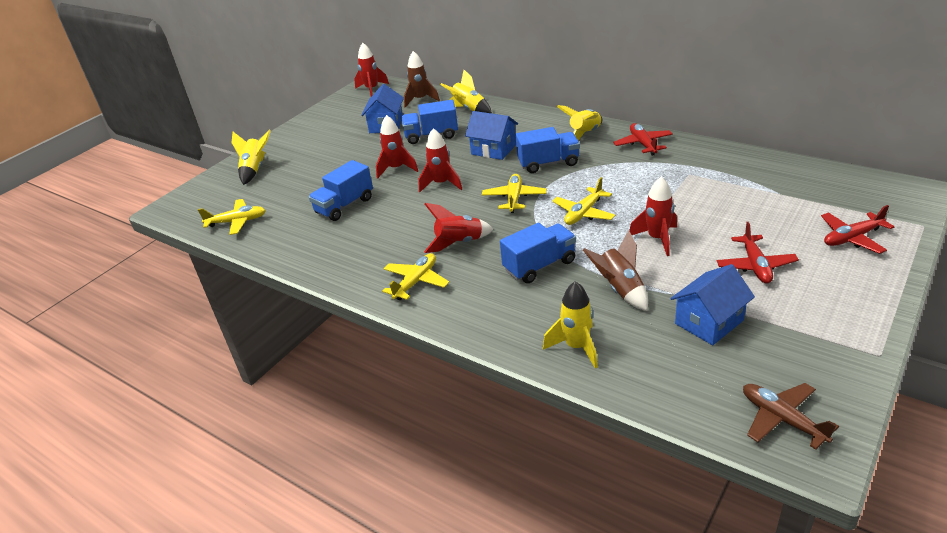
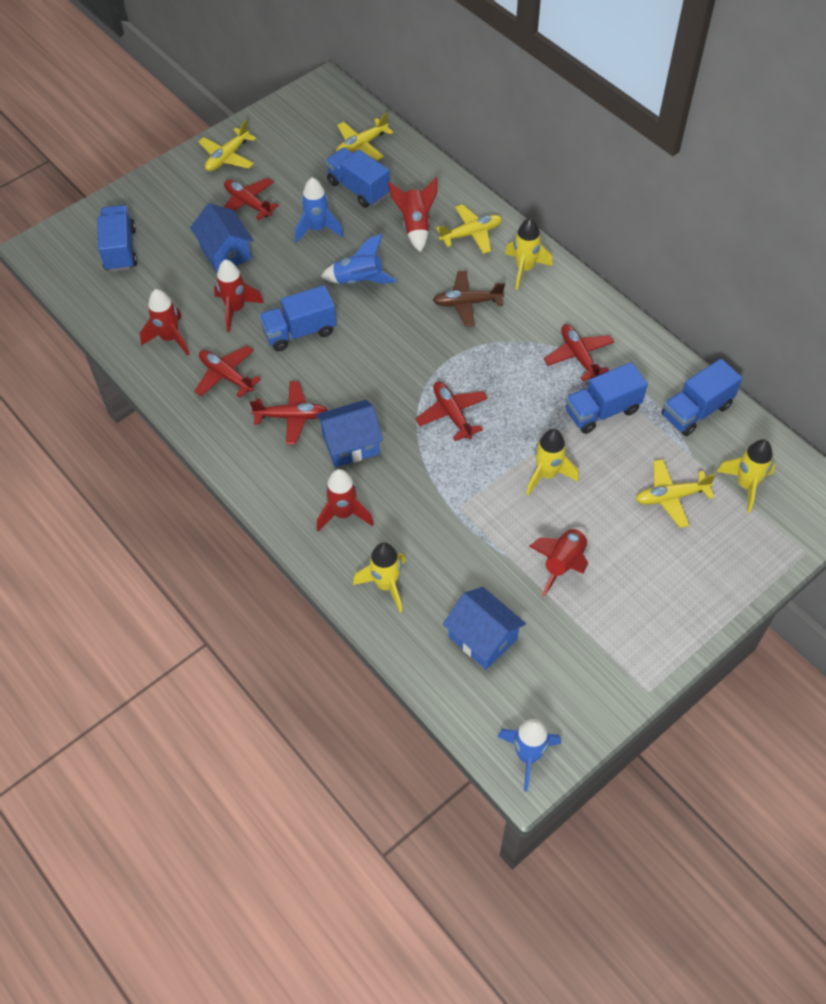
blue rocket: none = 0 -> [295,177,344,243] [321,234,397,284] [497,719,561,791] = 3
blue truck: [309,160,373,221] [402,100,458,144] [500,223,576,283] [516,127,580,173] = 4 -> [97,205,137,272] [259,285,337,351] [325,148,390,208] [565,362,648,434] [662,359,742,436] = 5
brown rocket: [404,51,440,108] [583,230,648,311] = 2 -> none = 0
red plane: [613,123,673,156] [717,222,799,284] [821,205,894,254] = 3 -> [194,346,261,398] [224,178,279,220] [250,381,328,444] [415,381,488,441] [544,324,614,381] = 5

